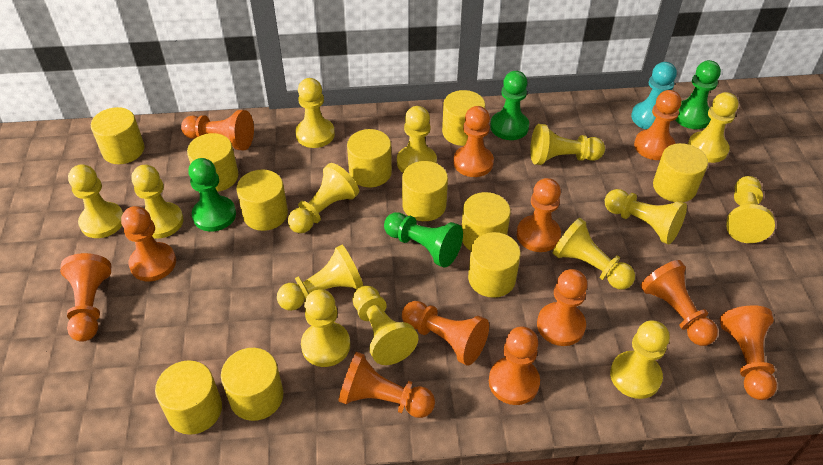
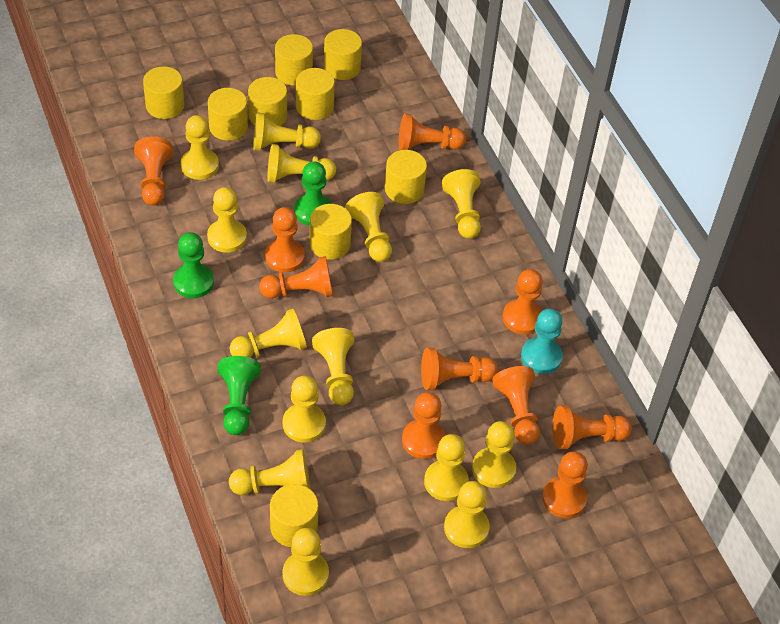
green pawn: [188,158,236,232] [384,212,463,268] [490,71,529,140] [675,60,721,129] = 4 -> [173,232,214,298] [218,356,261,435] [294,161,332,226] = 3
orange pawn: [60,253,111,342] [121,206,176,281] [181,110,254,150] [338,352,435,418] [402,301,489,366] [453,106,494,177] [489,326,540,405] [517,178,561,252] [537,269,588,346] [634,90,681,160] [640,260,718,346] [720,305,777,400] = 12 -> [134,136,173,206] [259,256,333,299] [265,207,305,273] [399,113,466,150] [402,392,445,459] [421,348,498,390] [492,366,540,445] [502,269,543,335] [542,451,588,518] [552,406,632,449] = 10
yellow cylinder: [91,107,144,164] [155,360,222,435] [187,133,238,192] [221,348,283,421] [236,170,288,231] [347,129,392,187] [402,161,448,221] [442,90,485,146] [462,192,511,251] [468,232,521,298] [653,143,708,202] = 11 -> [143,67,184,119] [208,88,248,141] [248,77,287,126] [270,484,318,547] [275,34,313,86] [296,68,335,120] [310,204,352,260] [324,29,362,80] [385,150,427,204] = 9

